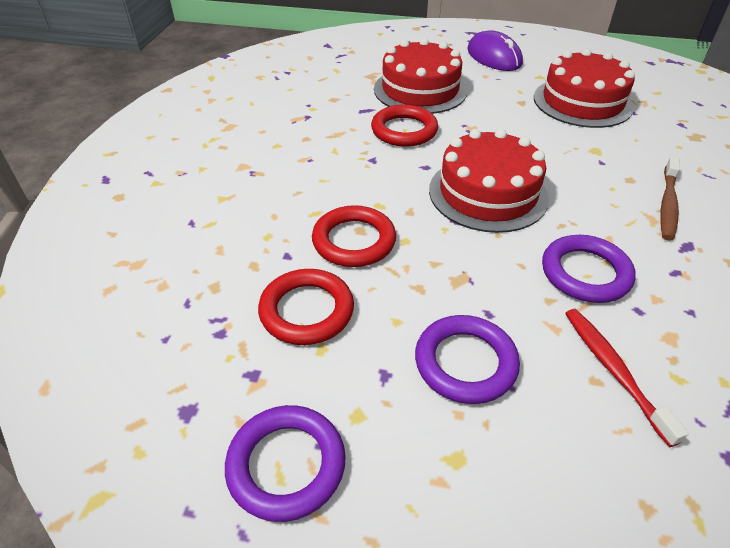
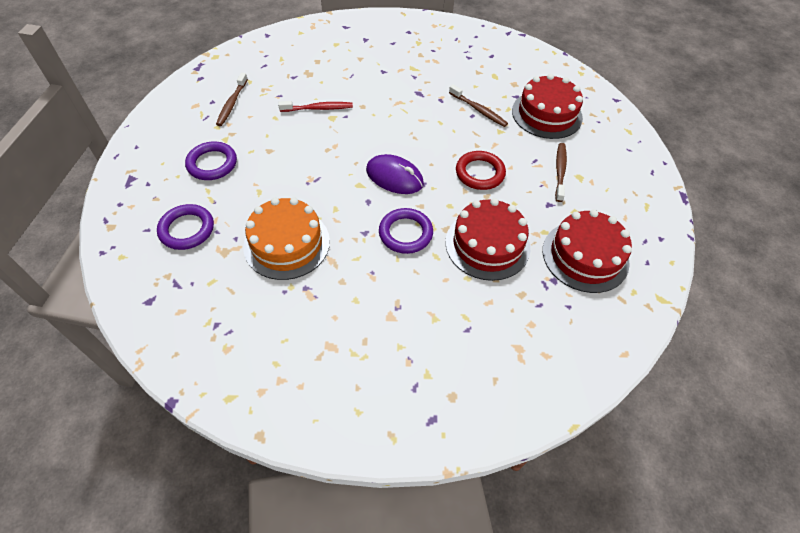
brown toothbrush: [660,156,680,240] = 1 -> [216,73,248,126] [449,84,508,127] [555,143,567,202] = 3
orange cake: none = 0 -> [243,197,330,280] = 1
red ring: [258,269,354,345] [312,205,396,267] [371,105,438,147] = 3 -> [456,151,506,190] = 1

